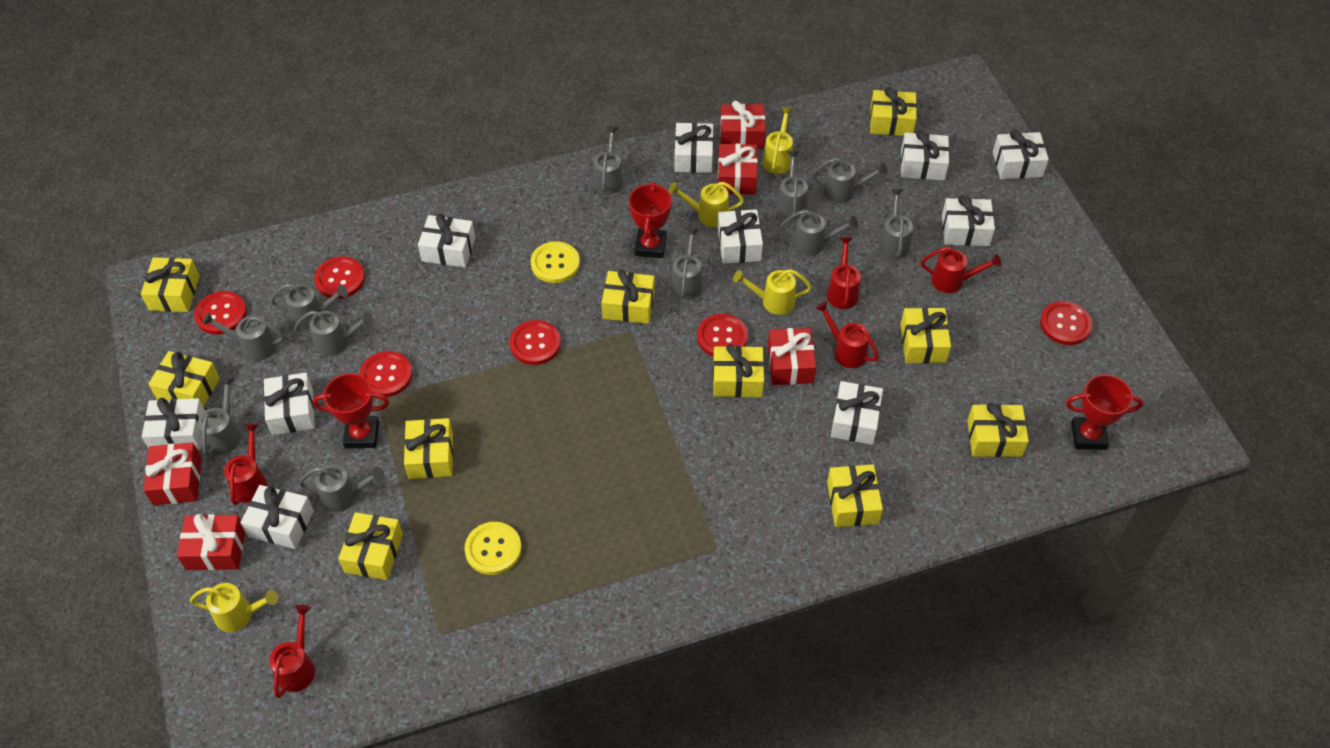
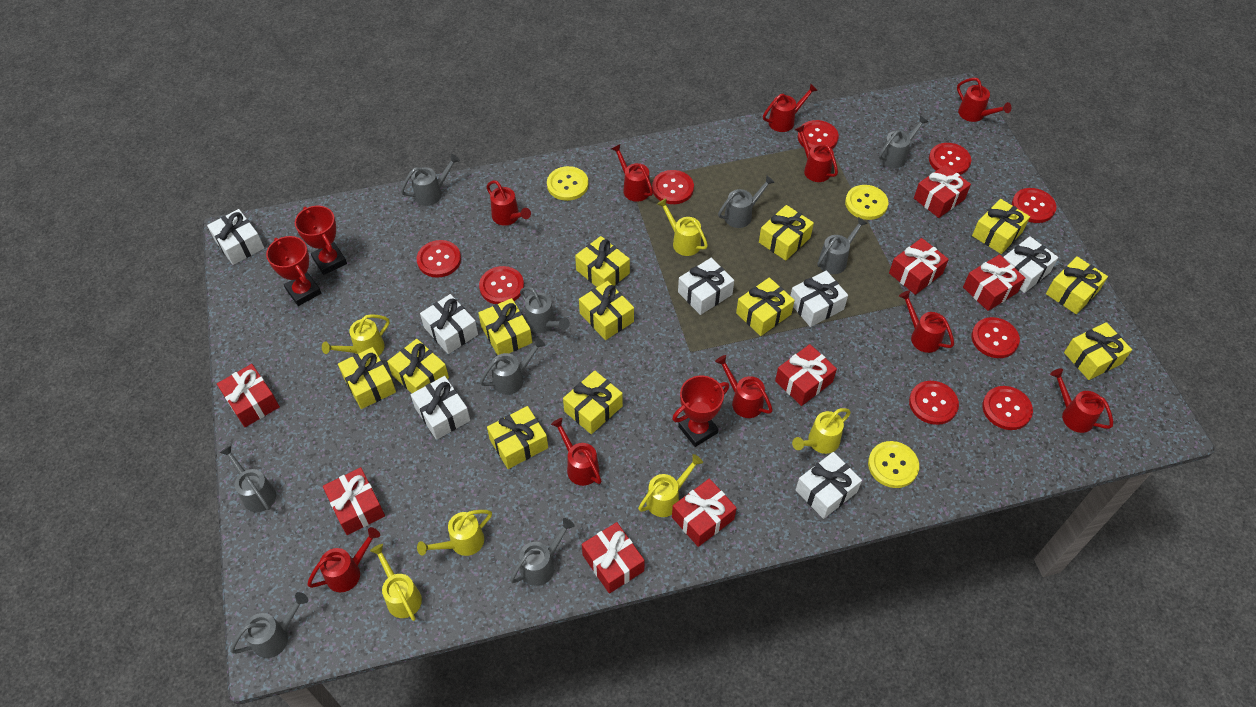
grey watering can: [198,377,241,456] [202,312,284,361] [270,283,348,329] [294,311,373,356] [299,464,384,512] [593,127,623,195] [671,228,702,300] [776,151,808,220] [780,209,858,256] [812,157,888,203] [879,189,913,259] = 11 -> [219,445,276,512] [230,592,308,658] [401,154,460,206] [480,337,545,395] [510,518,575,586] [520,287,570,333] [718,175,775,228] [817,217,868,274] [879,116,928,168] = 9
red button: [194,291,247,335] [314,256,365,299] [360,351,412,397] [509,320,561,365] [697,314,748,357] [1040,301,1093,345] = 6 -> [417,240,461,278] [479,266,524,304] [652,170,694,204] [798,120,839,149] [909,381,959,425] [929,143,971,175] [972,317,1020,358] [982,386,1033,430] [1012,188,1056,223] = 9
red gift: [144,442,202,505] [177,514,245,570] [718,144,758,195] [720,101,766,148] [768,328,816,385] = 5 -> [217,364,280,427] [323,467,385,535] [582,522,645,594] [672,478,737,547] [775,344,837,406] [889,238,949,295] [914,165,971,218] [963,254,1025,311] = 8
red watering can: [224,423,267,505] [269,605,315,698] [815,301,879,368] [827,237,861,309] [921,247,1001,293] = 5 -> [307,527,380,592] [487,180,531,226] [551,418,601,486] [611,144,653,202] [715,355,773,418] [763,84,818,132] [794,125,838,182] [899,291,954,353] [957,78,1011,122] [1050,368,1113,433] = 10
white gift: [142,398,205,450] [240,485,314,549] [264,373,315,435] [418,214,475,267] [674,123,714,173] [718,209,763,264] [831,381,883,445] [901,130,949,181] [942,195,995,246] [993,130,1049,179] = 10 -> [207,209,264,265] [411,376,470,440] [420,294,478,354] [678,258,734,315] [790,270,848,327] [796,452,862,519] [1003,236,1058,293] = 7
yellow button: [465,522,522,575] [531,241,580,283] = 2 -> [547,166,588,201] [845,185,888,220] [868,441,919,488] = 3
yellow gift: [141,257,199,312] [148,351,220,407] [338,512,403,580] [404,418,453,479] [602,269,655,324] [713,344,764,397] [827,464,883,527] [870,87,917,136] [900,307,951,363] [967,403,1029,457] = 10 -> [338,347,396,409] [387,339,449,393] [478,298,532,355] [487,406,548,469] [563,371,623,434] [575,236,630,287] [579,281,634,340] [736,277,795,336] [759,205,814,261] [972,199,1030,254] [1046,256,1108,314] [1064,322,1132,380] = 12
yellow watering can: [190,583,278,632] [668,182,744,227] [733,269,812,315] [762,107,793,174] = 4 -> [322,314,390,356] [370,544,422,621] [417,510,492,556] [638,454,703,517] [657,198,708,256] [792,408,851,454] = 6

